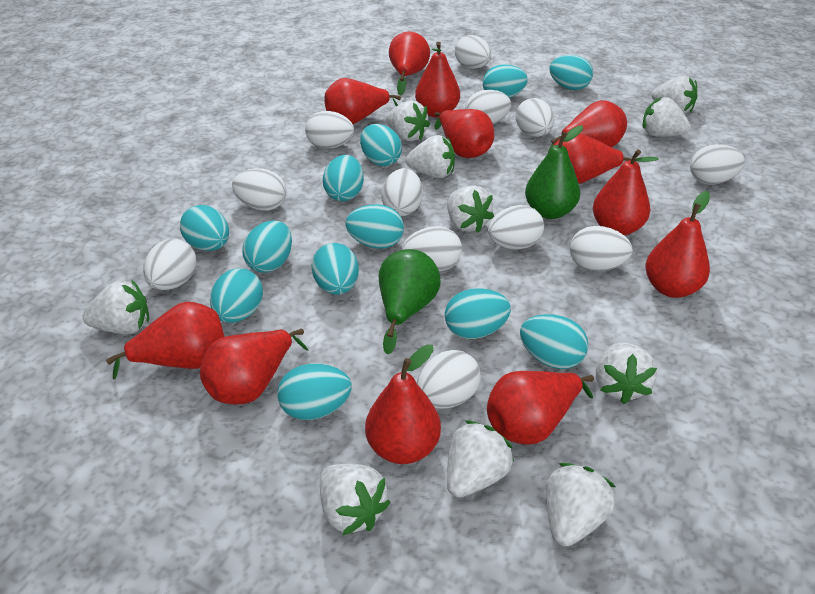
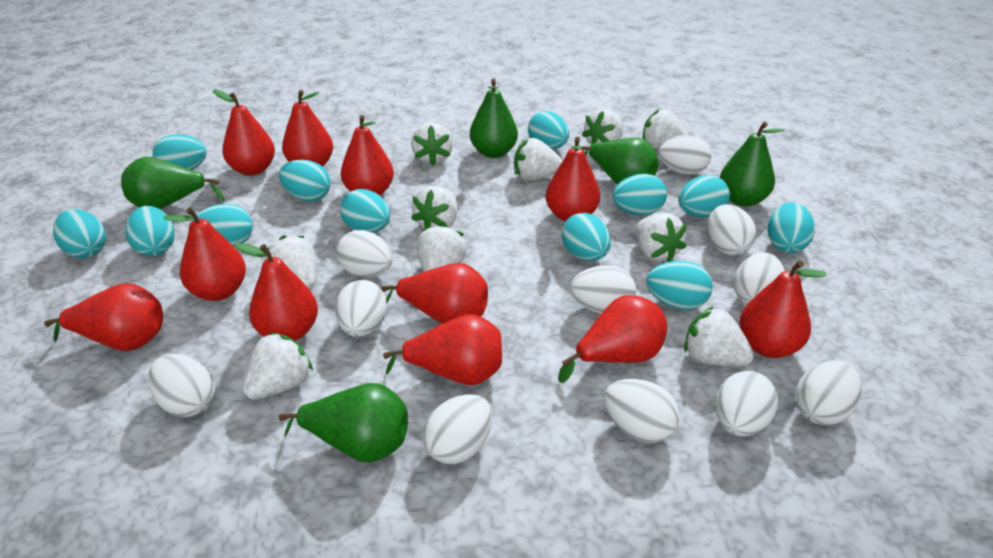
green pear: [379,249,441,354] [525,126,583,219] = 2 -> [121,157,225,209] [279,383,408,463] [470,78,518,158] [581,138,659,185] [720,122,784,207] = 5
red pear: [106,302,224,379] [200,329,308,404] [324,78,401,124] [365,344,441,464] [389,32,430,96] [415,42,460,118] [435,109,494,158] [487,371,594,444] [548,100,627,152] [551,134,636,184] [593,149,658,236] [645,191,710,298] = 12 -> [44,283,163,351] [163,207,246,301] [213,90,275,176] [234,243,318,341] [282,90,333,167] [341,115,394,196] [381,263,488,324] [383,314,502,385] [545,137,600,222] [558,295,667,383] [739,260,827,358] = 11
white egg: [143,239,196,290] [232,168,286,211] [305,111,354,149] [381,168,423,216] [402,226,462,271] [417,350,481,409] [455,35,491,69] [465,90,511,125] [488,205,544,249] [516,98,554,137] [570,226,633,271] [690,144,745,185] = 12 -> [148,354,215,417] [335,280,387,337] [336,230,393,277] [423,394,492,464] [570,265,636,314] [604,379,679,443] [659,135,712,175] [708,204,756,255] [715,371,778,437] [734,252,785,305] [795,360,862,426] = 11

